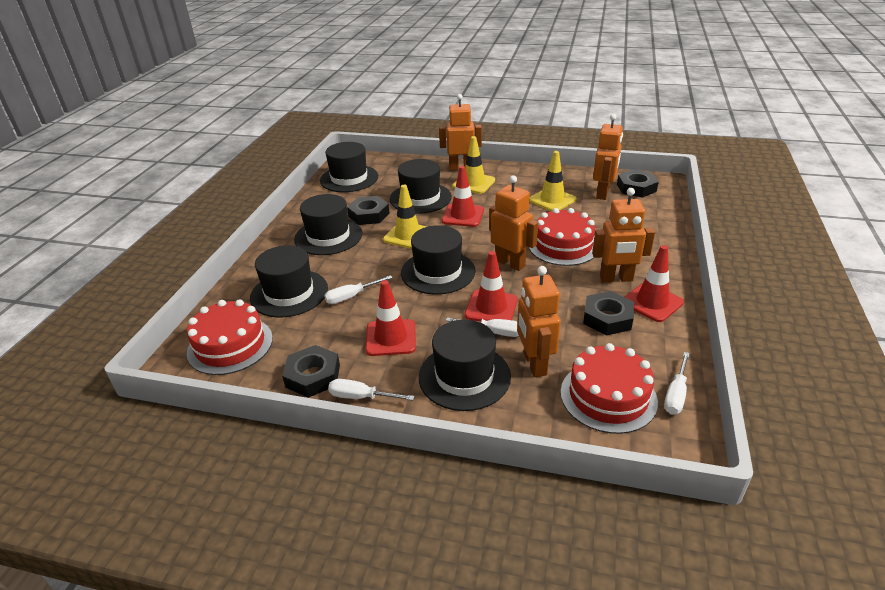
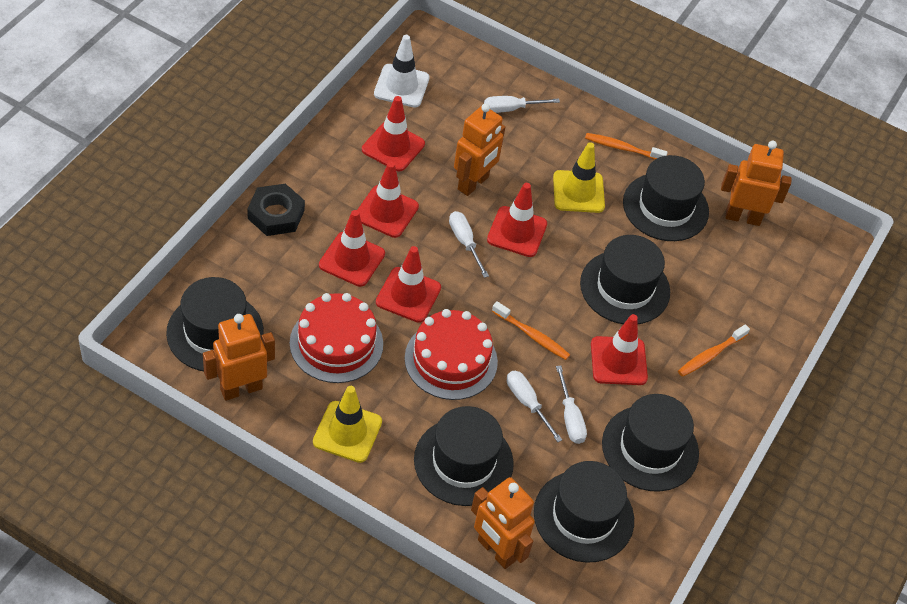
black nut: [282,345,340,398] [347,196,389,225] [583,291,634,336] [617,169,658,198] = 4 -> [247,184,305,236] = 1
orange robot: [439,94,482,171] [489,175,538,271] [517,266,561,377] [592,188,655,282] [593,114,623,200] = 5 -> [203,314,275,401] [454,103,505,196] [471,477,535,569] [721,141,792,226] = 4
orange toothbrush: none = 0 -> [492,301,570,360] [585,133,668,160] [678,324,750,377] = 3
red cake: [187,299,273,375] [529,208,595,266] [561,343,658,434] = 3 -> [290,293,383,383] [405,309,498,400] = 2
red traffic cone: [365,280,416,356] [442,166,484,227] [465,251,518,322] [625,245,684,322] = 4 -> [319,210,385,287] [357,162,419,238] [362,96,425,171] [376,246,441,323] [487,183,547,257] [591,314,648,385] = 6
white traffic cone: none = 0 -> [374,35,429,107] = 1
yellow traffic cone: [383,185,427,249] [453,136,495,194] [529,151,577,211] = 3 -> [313,386,382,463] [553,142,605,213] = 2

